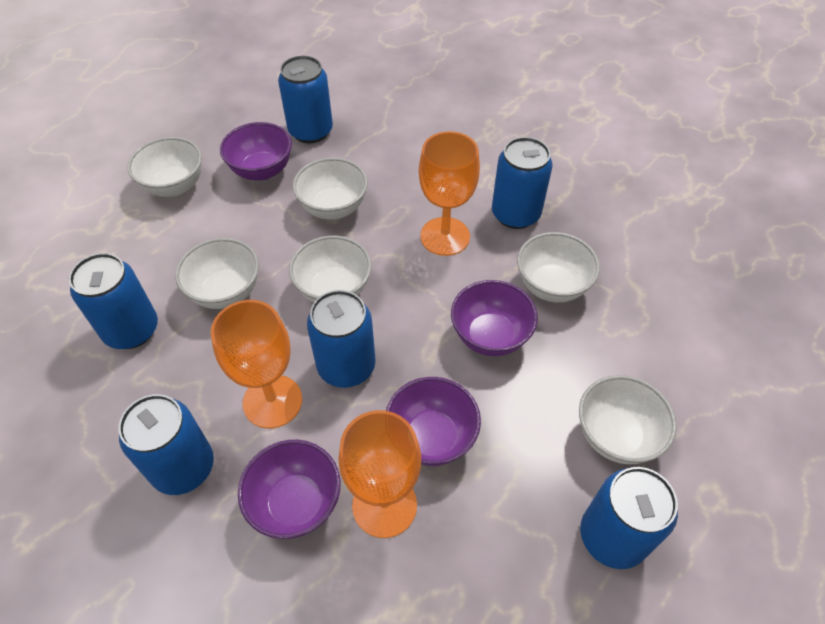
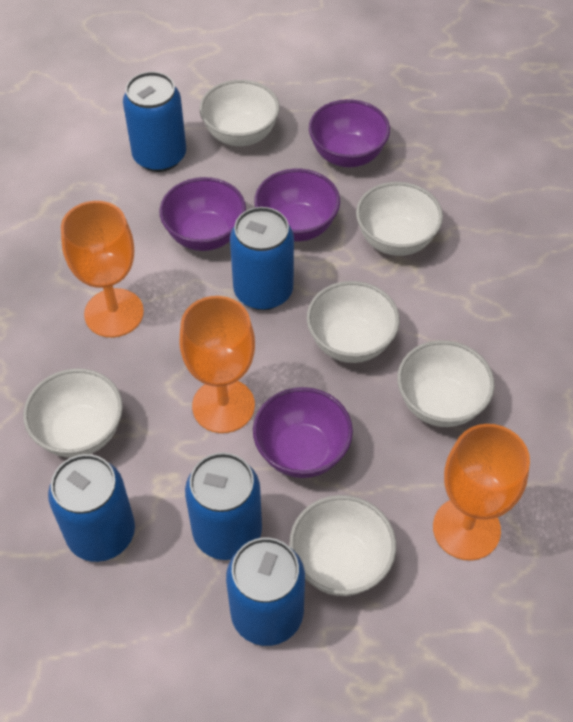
blue can: [69,253,158,349] [119,394,214,495] [278,56,333,143] [307,290,375,388] [492,137,553,229] [580,467,678,569] = 6 -> [48,454,135,562] [123,72,186,172] [185,452,262,560] [226,538,305,646] [230,207,294,310] = 5

